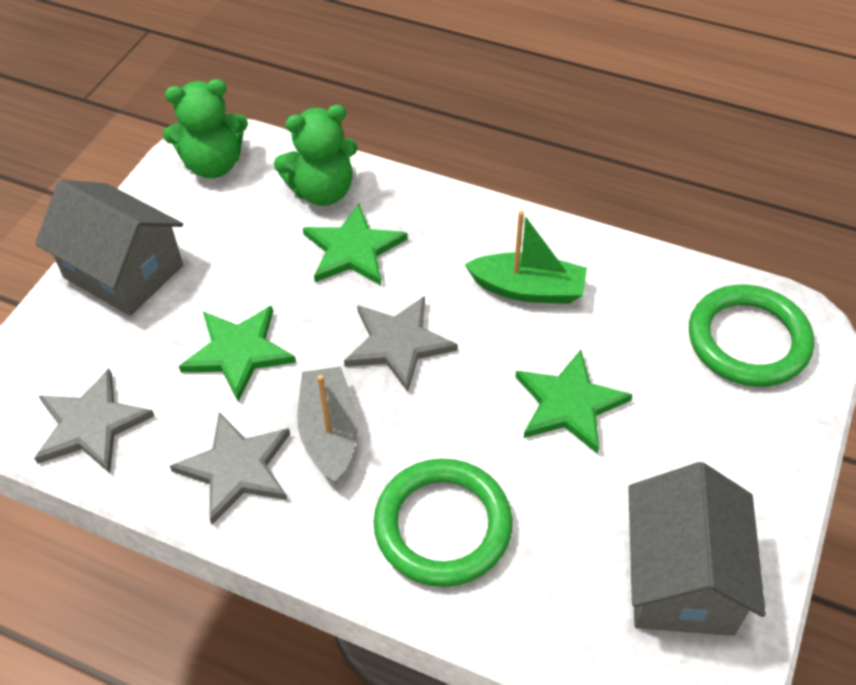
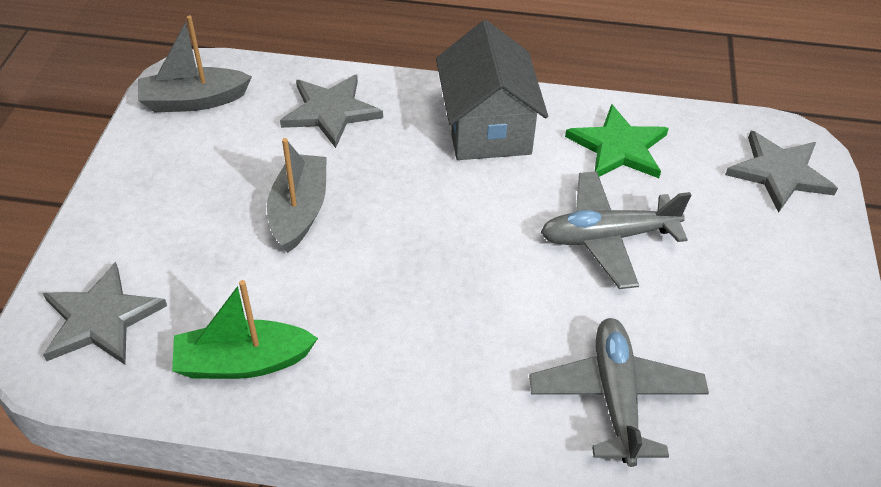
green ring: [373,458,513,587] [689,285,814,387] = 2 -> none = 0
green star: [179,306,296,402] [303,204,407,285] [515,350,633,454] = 3 -> [565,104,669,178] = 1
green teddy bear: [163,79,248,178] [274,104,358,206] = 2 -> none = 0
grey boat: [297,366,358,483] = 1 -> [138,15,252,112] [267,138,327,253] = 2
grey house: [35,180,183,316] [628,462,766,636] = 2 -> [436,20,548,160] = 1
grey plane: none = 0 -> [529,318,709,467] [541,171,691,289] = 2

